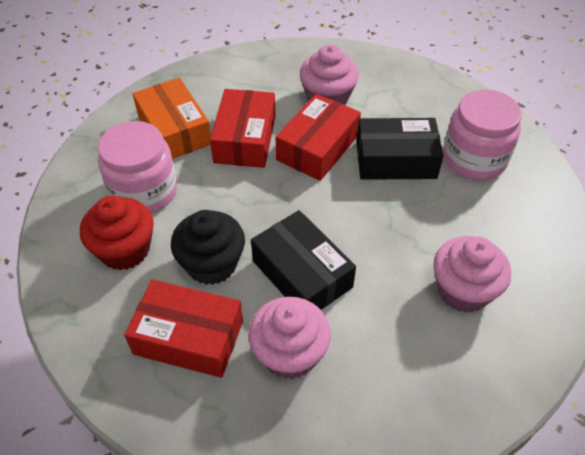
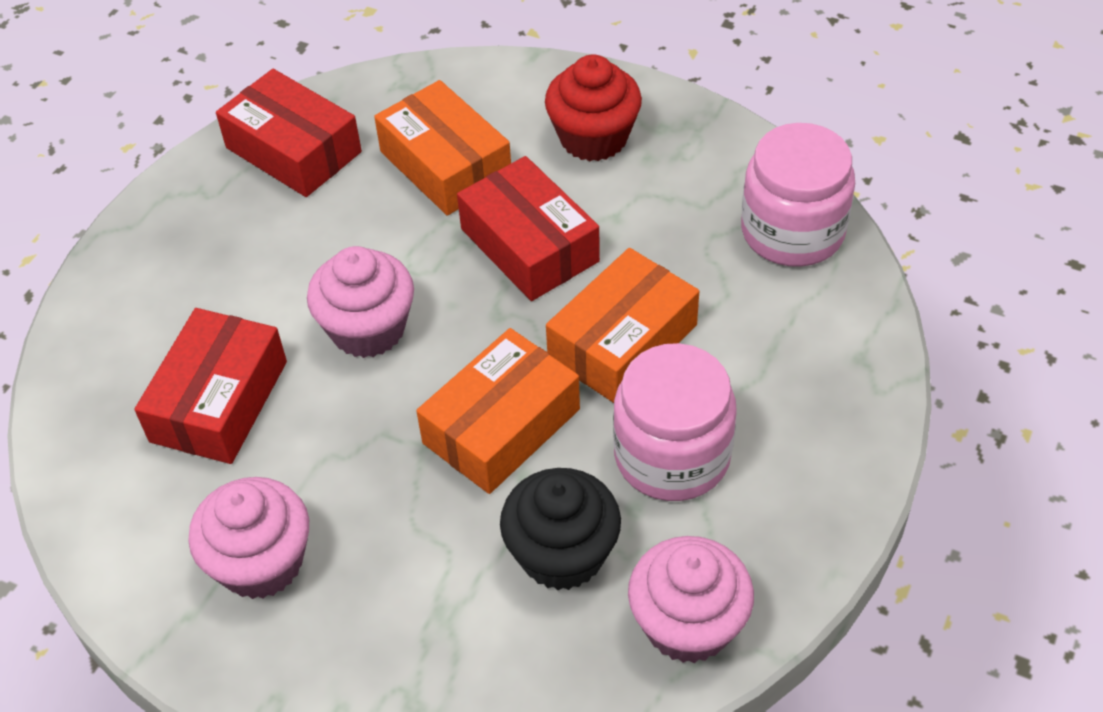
black box: [251,210,356,310] [357,118,444,180] = 2 -> none = 0
orange box: [133,78,211,159] = 1 -> [374,80,511,216] [416,328,580,494] [546,248,699,403] = 3

